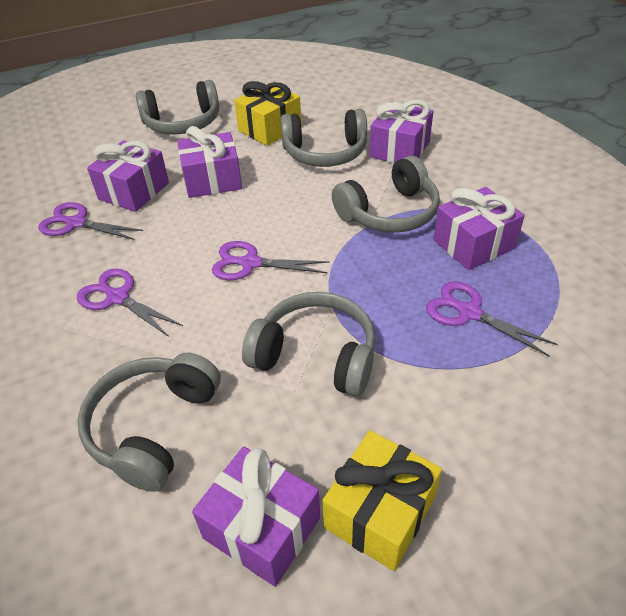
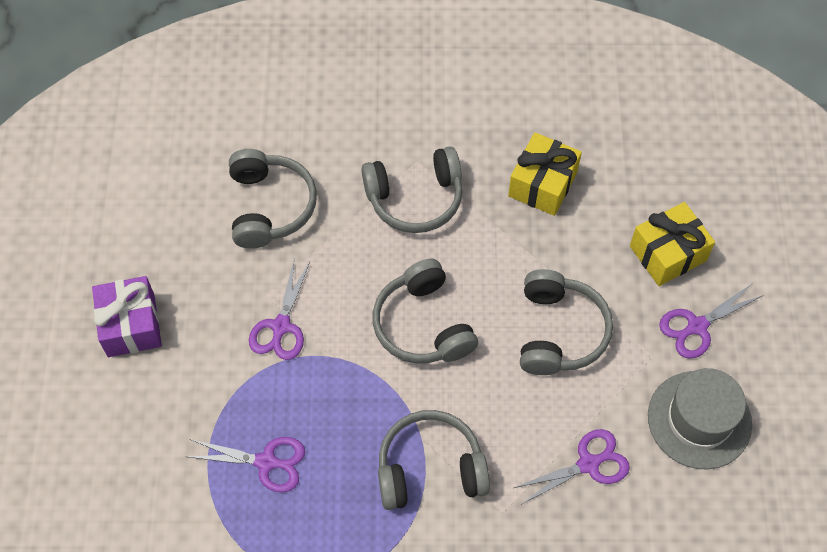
grey hat: none = 0 -> [648,368,752,470] = 1
purple gift: [87,140,169,212] [177,126,242,198] [192,446,320,587] [369,100,433,163] [433,187,525,270] = 5 -> [92,276,162,357] = 1

